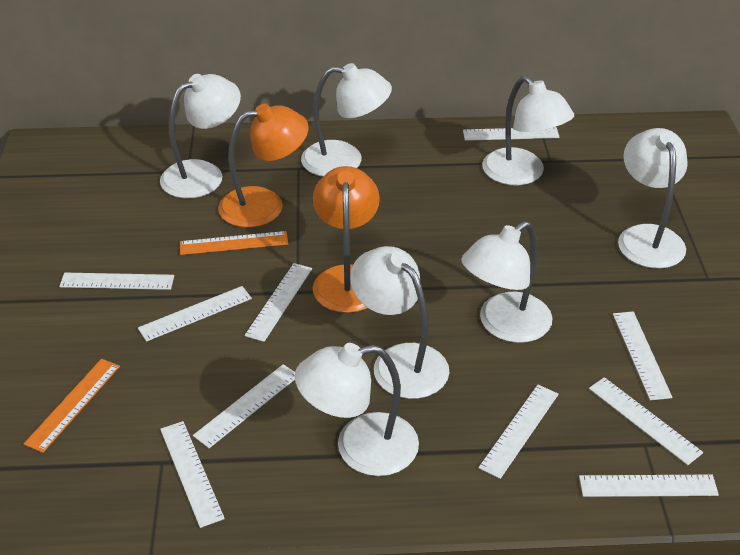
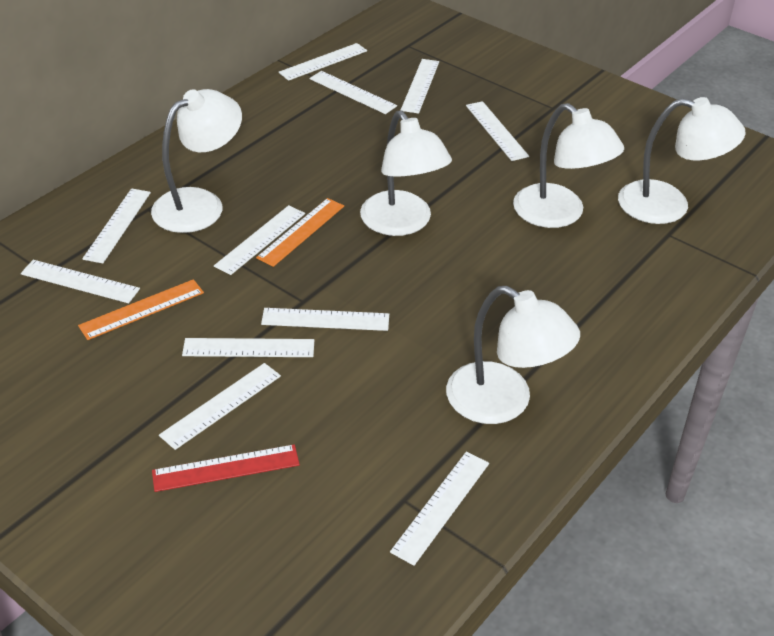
orange lamp: [218,103,309,228] [313,166,380,313] = 2 -> none = 0
red ruler: none = 0 -> [152,444,300,492] = 1
white lamp: [160,74,241,198] [294,343,419,476] [301,63,392,177] [350,246,449,399] [461,221,552,343] [482,76,574,185] [618,128,688,269] = 7 -> [151,89,242,233] [360,111,452,236] [446,286,580,424] [513,103,624,228] [618,97,746,224] = 5
white ruler: [59,273,174,290] [138,286,252,342] [160,421,225,528] [193,364,295,448] [244,263,312,342] [463,127,560,141] [478,385,559,479] [579,475,719,497] [589,377,703,465] [613,311,672,401] = 10 -> [21,260,140,303] [82,188,151,263] [159,363,281,450] [182,338,314,357] [214,205,305,275] [261,308,389,331] [279,43,367,81] [310,71,397,114] [390,451,489,566] [401,59,439,114] [466,101,529,161] = 11

